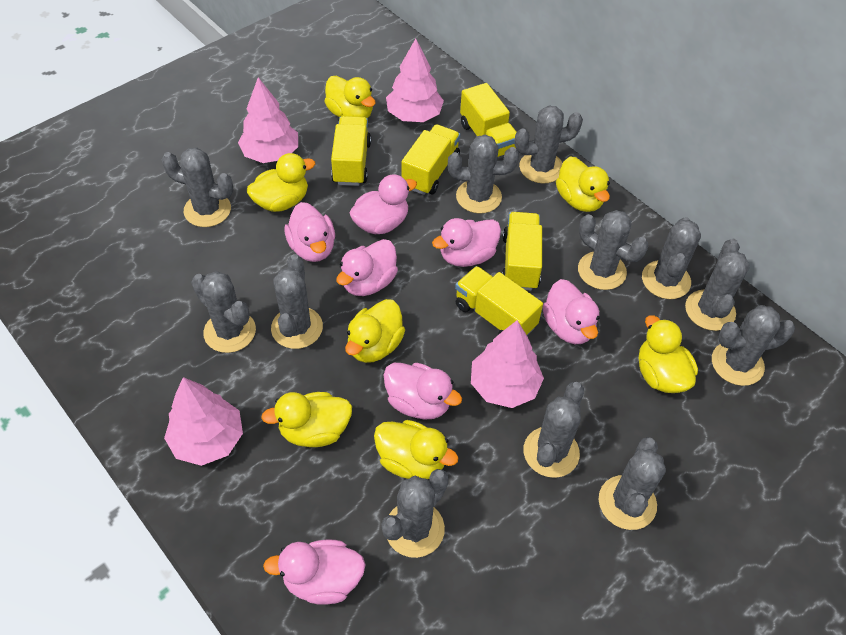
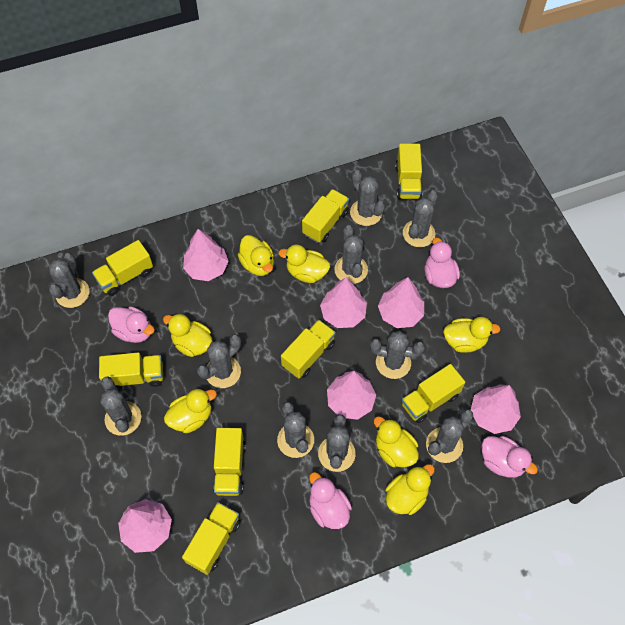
grey cactus: [161,148,233,227] [191,271,256,353] [271,254,323,349] [381,469,449,558] [448,135,519,214] [514,106,583,184] [524,382,584,478] [578,210,648,290] [599,437,666,530] [642,217,701,299] [685,239,750,331] [712,305,795,386] = 12 -> [49,253,90,308] [101,376,141,436] [197,334,241,388] [277,402,314,458] [318,414,356,472] [334,225,368,284] [350,170,385,226] [370,331,425,379] [403,190,438,247] [426,409,473,463] = 10
pink duck: [263,540,366,605] [285,202,335,262] [336,239,398,296] [349,174,417,234] [384,363,462,420] [432,218,501,267] [543,279,599,344] = 7 -> [108,306,155,343] [309,472,352,529] [425,238,460,288] [482,436,538,478] = 4
pink tree: [164,377,243,466] [238,77,298,163] [386,39,444,122] [471,320,544,408] = 4 -> [118,499,172,553] [183,229,229,281] [320,277,367,328] [327,371,376,420] [378,277,424,328] [471,385,521,434] = 6
yellow truck: [331,116,371,186] [401,124,460,195] [455,266,543,336] [460,83,516,157] [502,212,542,291] = 5 -> [92,240,153,296] [99,352,163,390] [182,502,241,575] [213,428,246,496] [281,320,336,378] [302,189,349,243] [395,144,422,199] [402,364,465,423] = 8

